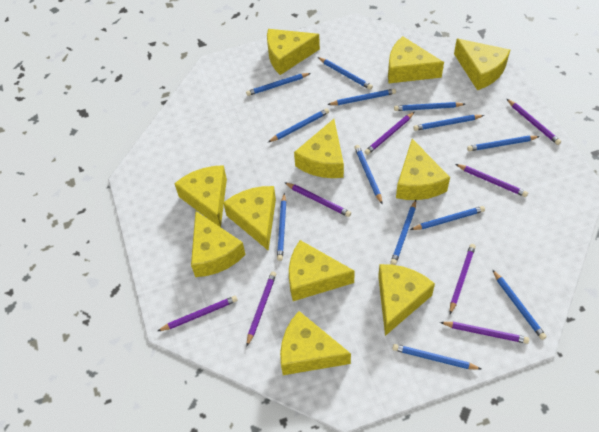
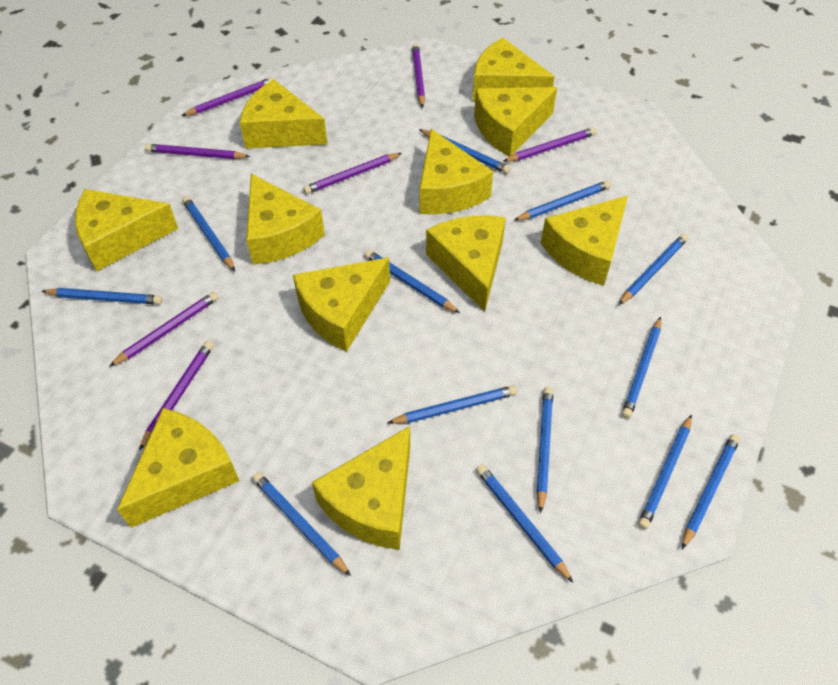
purple pencil: [158,296,238,331] [246,271,276,347] [284,182,351,217] [364,112,414,155] [440,322,529,344] [450,244,476,314] [455,164,528,197] [507,99,561,145] = 8 -> [109,292,218,367] [139,341,214,451] [145,144,250,159] [181,77,274,116] [303,153,402,194] [412,43,425,108] [503,127,596,162] = 7

